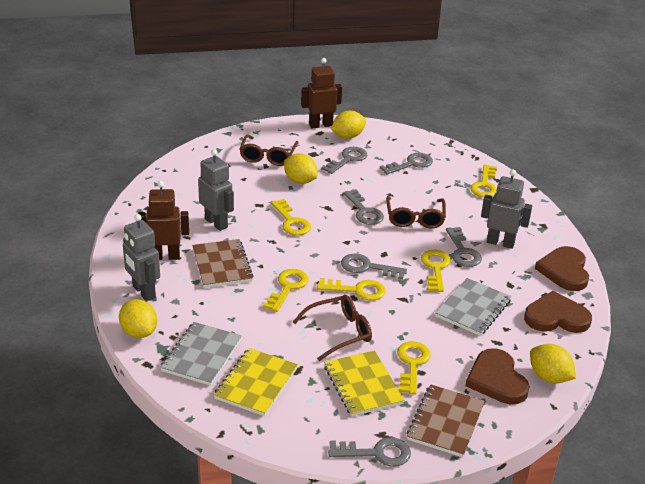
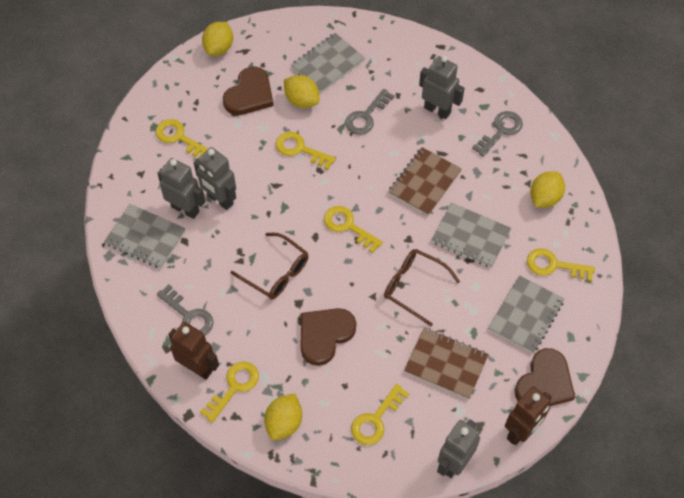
brown glasses: [239,135,299,166] [293,295,372,361] [386,196,446,228] = 3 -> [231,233,309,299] [384,249,460,326] = 2
grey key: [321,147,367,174] [328,437,411,467] [341,254,407,280] [344,189,384,225] [380,153,433,175] [446,227,482,267] = 6 -> [157,284,213,335] [345,89,395,135] [472,111,523,157] = 3
grey notebook: [160,322,242,386] [435,278,511,336] = 2 -> [104,204,186,269] [291,33,365,93] [432,203,511,268] [488,275,564,353] = 4
grey robot: [123,214,160,301] [198,149,234,231] [481,169,532,249] = 3 -> [157,158,205,219] [194,147,236,210] [419,56,465,119] [437,419,480,478] = 4
yellow notebook: [214,348,298,416] [324,350,405,416] = 2 -> none = 0

